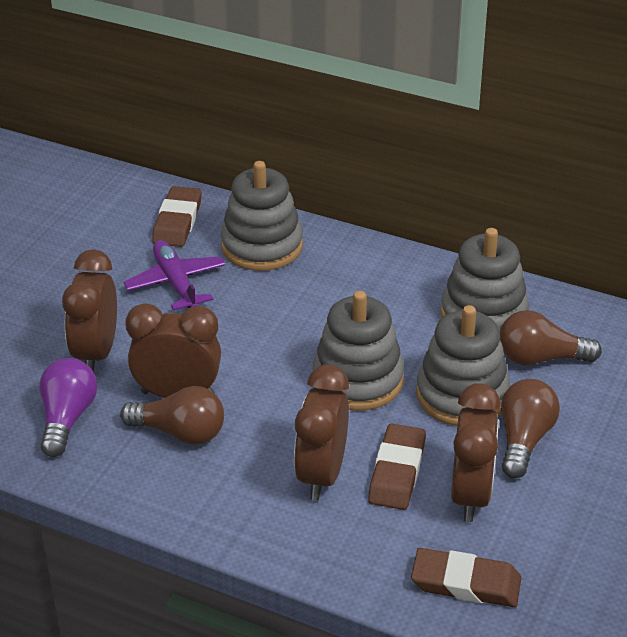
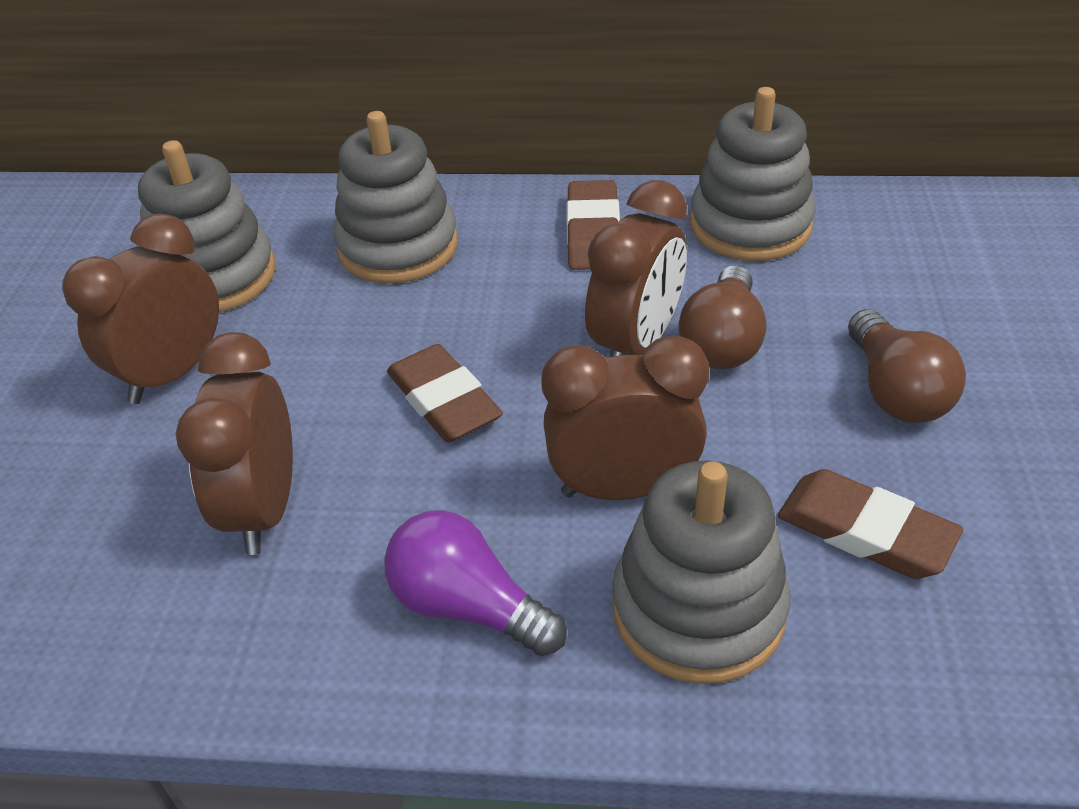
brown light bulb: [120,386,224,445] [500,310,602,365] [501,379,560,478] = 3 -> [678,265,767,369] [848,309,966,423] = 2
purple plane: [123,240,225,310] = 1 -> none = 0

